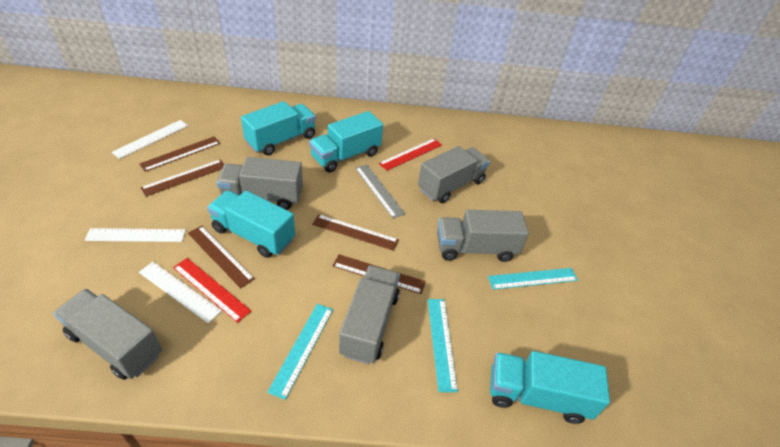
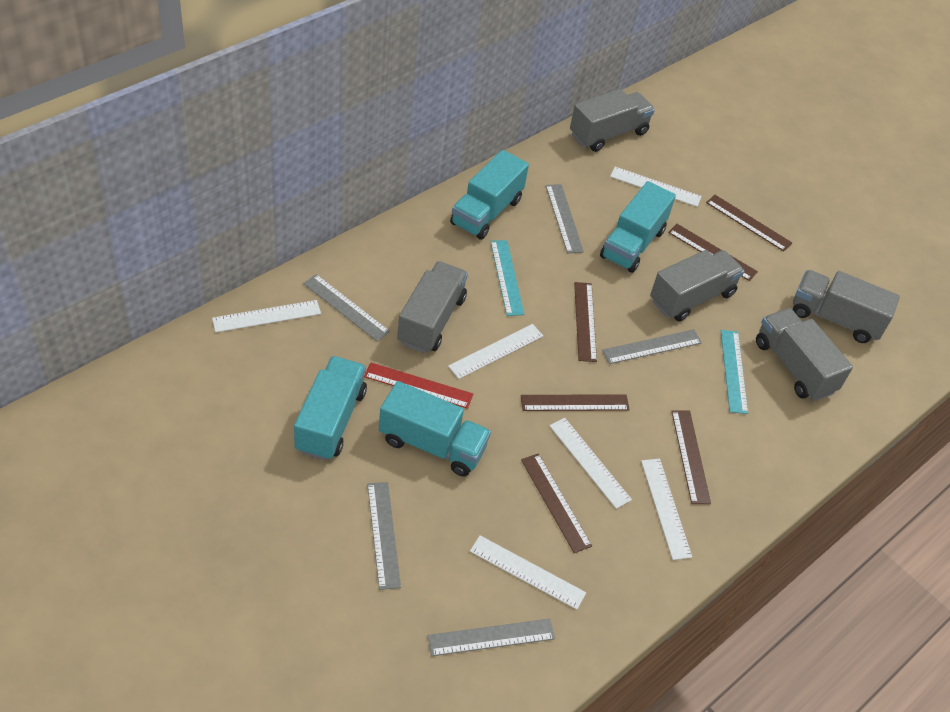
brown ruler: [139,137,221,172] [140,159,224,196] [188,225,255,288] [312,214,399,251] [333,254,426,294] = 5 -> [521,394,630,411] [521,453,592,553] [574,282,597,362] [668,224,758,281] [671,411,711,504] [706,195,792,252] = 6
grey ruler: [355,164,405,218] = 1 -> [303,274,390,341] [367,482,401,590] [428,619,555,656] [546,184,584,253] [602,329,702,364] = 5
red ruler: [173,258,251,323] [379,139,442,171] = 2 -> [364,362,473,409] = 1
turquoise ruler: [267,304,333,400] [428,299,458,392] [488,268,578,290] = 3 -> [490,240,524,316] [721,330,748,414] = 2
white ruler: [85,228,186,242] [112,120,188,159] [139,262,222,323] = 3 -> [212,300,321,332] [448,324,543,379] [470,535,586,610] [549,418,632,509] [610,167,702,207] [641,459,692,560] = 6

